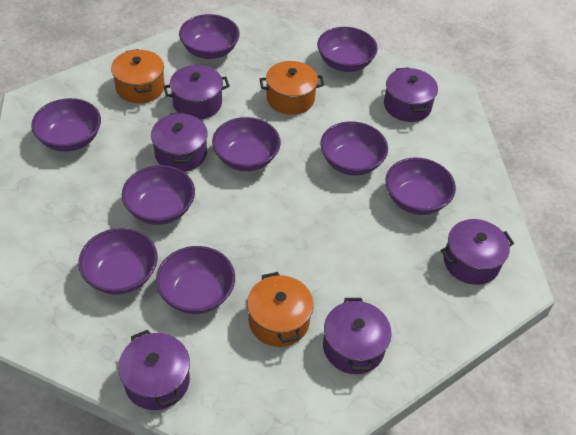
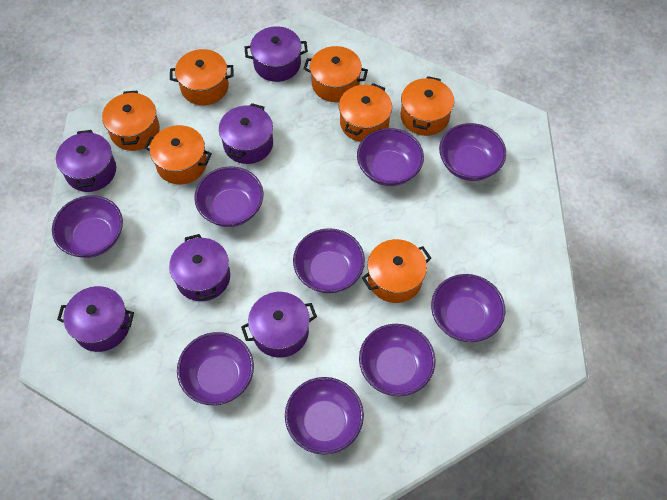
orange pot: [111,49,165,103] [247,272,313,347] [260,61,324,115] = 3 -> [102,91,160,151] [144,125,212,185] [170,49,234,105] [304,46,368,102] [339,83,392,142] [362,239,431,303] [401,76,454,136] = 7

